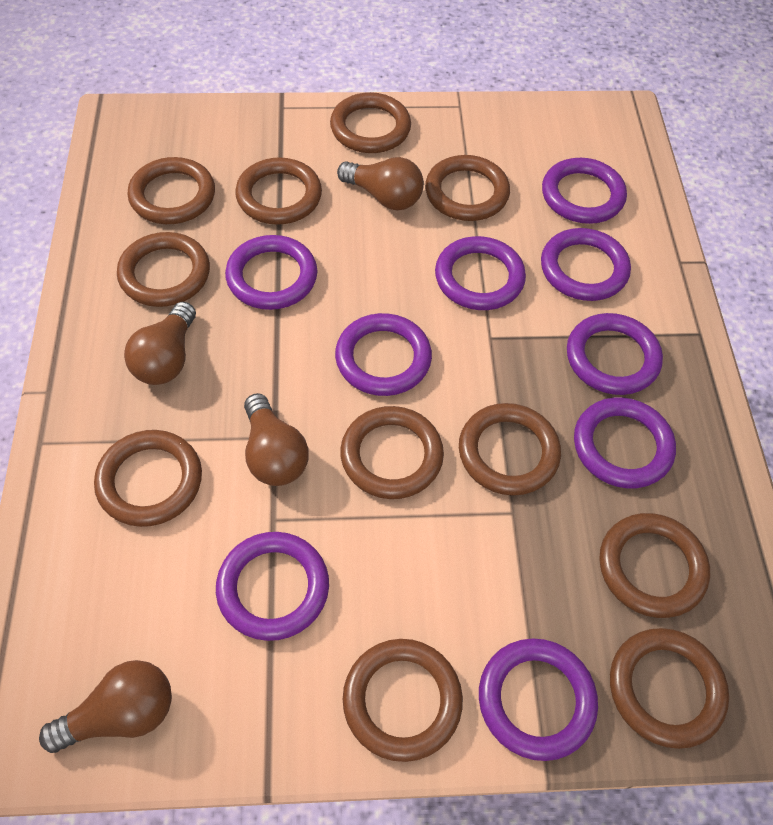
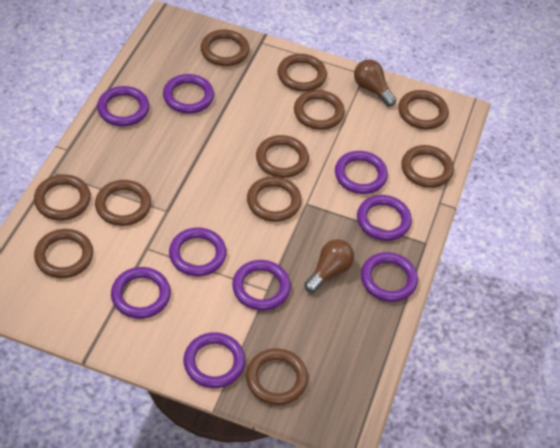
brown light bulb: [39,660,172,753] [124,302,196,385] [244,393,309,486] [337,157,424,211] = 4 -> [304,239,354,293] [354,60,396,107] = 2

